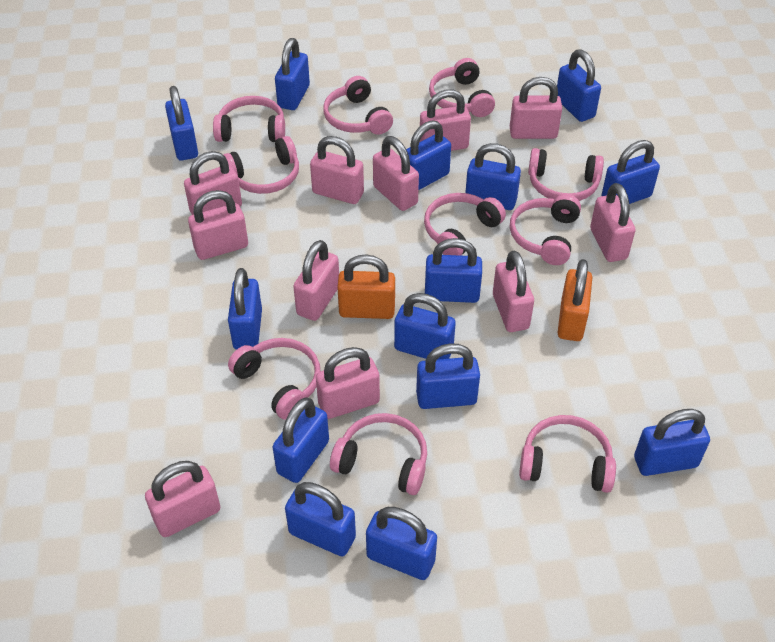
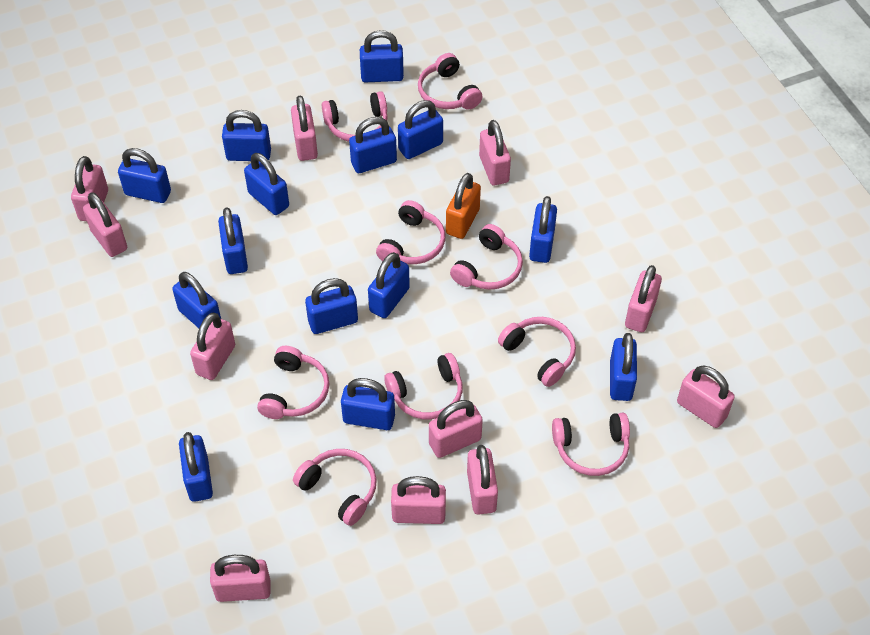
orange padlock: [337,254,395,319] [558,259,592,341] = 2 -> [446,173,481,239] = 1
pink headphones: [213,96,285,142] [224,136,299,194] [228,338,320,420] [323,76,393,135] [330,413,427,495] [424,193,506,256] [429,58,495,117] [510,194,581,265] [519,415,616,493] [528,148,604,201] = 10 -> [257,346,329,419] [293,449,377,526] [322,91,388,141] [376,200,445,264] [384,353,463,419] [418,53,482,110] [450,224,523,290] [498,317,576,387] [552,413,630,476] = 9

